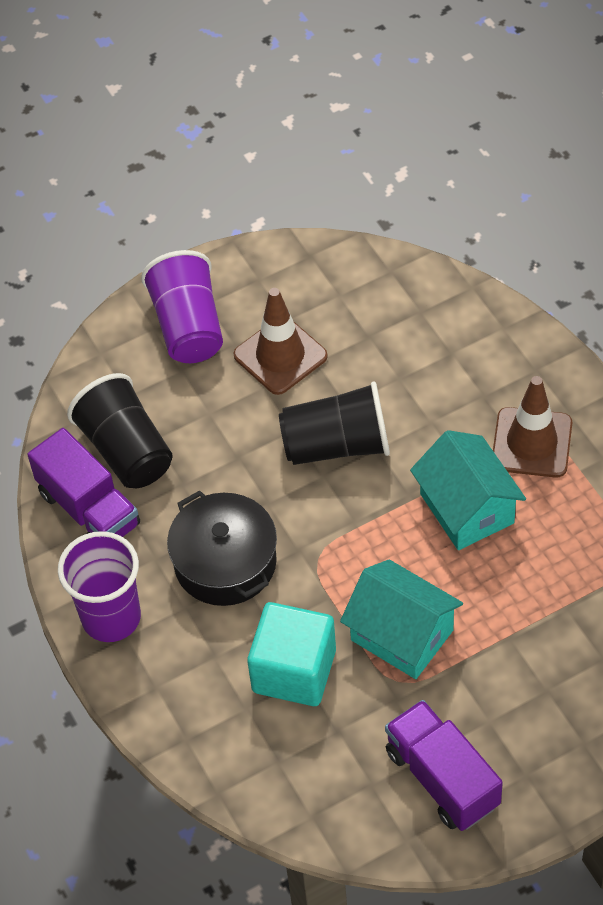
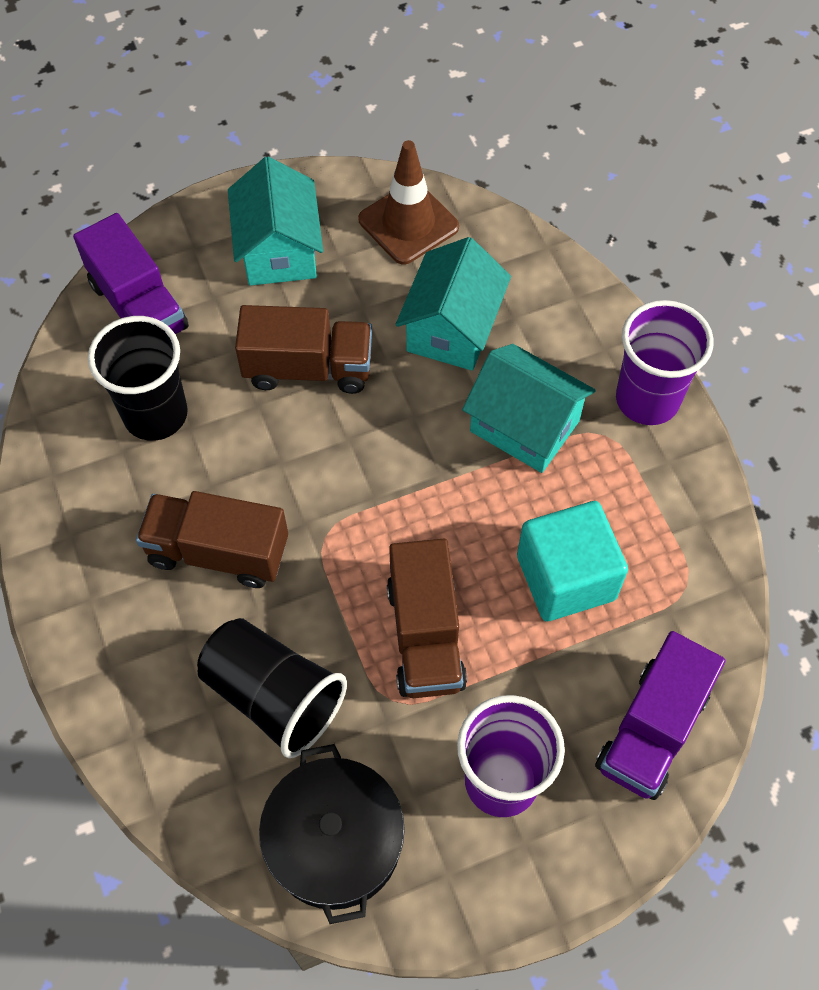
brown traffic cone: [234,288,328,395] [493,376,572,478] = 2 -> [358,140,459,265] = 1
brown truck: none = 0 -> [136,491,288,588] [235,305,372,394] [387,539,467,698] = 3
turquoise house: [340,559,463,679] [410,430,526,550] = 2 -> [228,156,323,286] [396,237,511,371] [462,344,596,473] = 3

